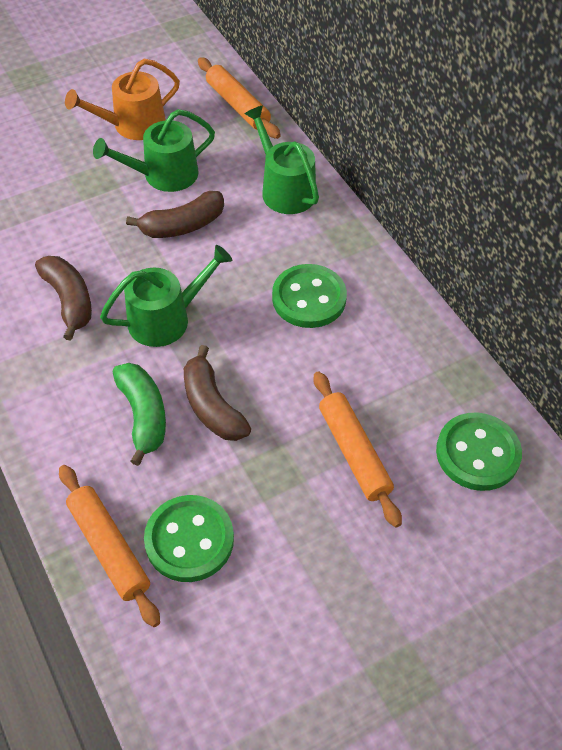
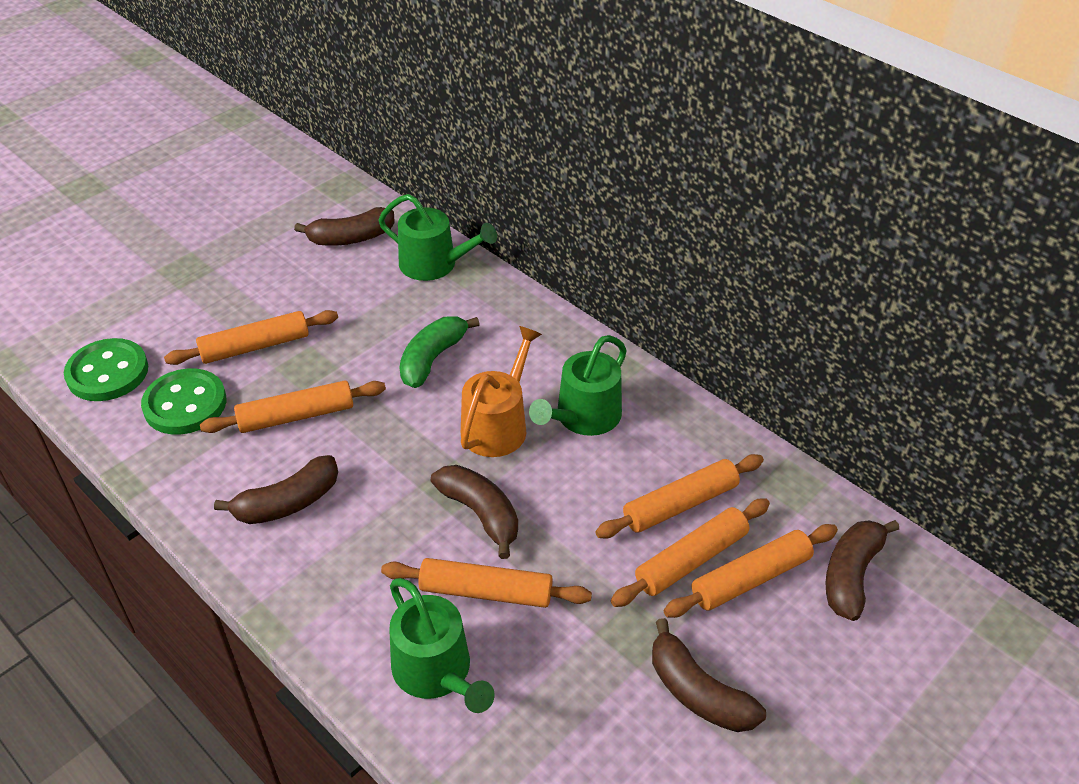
brown banana: [35,256,92,341] [126,191,224,238] [184,345,251,441] = 3 -> [214,455,338,524] [294,207,395,246] [431,465,518,559] [652,618,766,732] [825,520,899,621] = 5
green button: [144,495,234,582] [272,264,347,328] [436,413,522,491] = 3 -> [64,338,148,401] [141,368,227,435] = 2
orange rolling pin: [59,465,160,627] [198,57,281,139] [313,371,402,528] = 3 -> [164,310,338,365] [200,380,386,433] [381,558,592,608] [595,454,764,538] [611,498,770,607] [664,524,838,618] = 6

